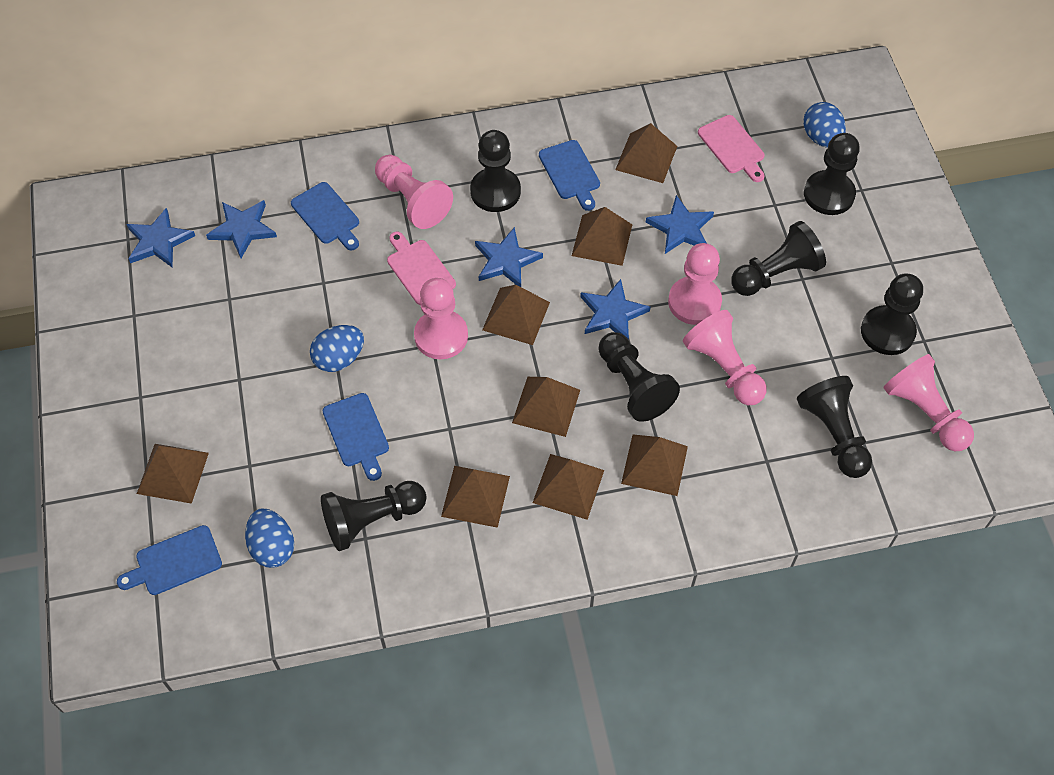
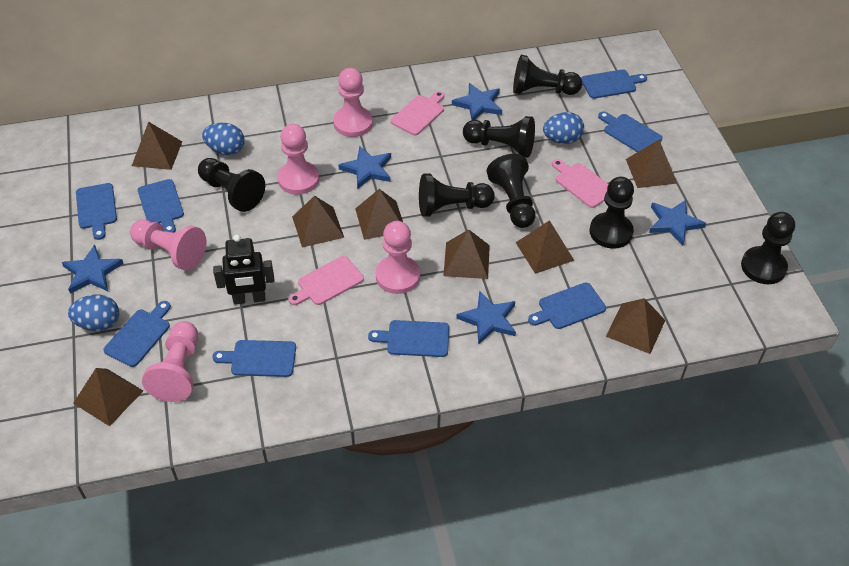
black robot: none = 0 -> [213,235,275,305] = 1
blue cutting board: [117,525,222,595] [291,182,359,250] [323,393,389,481] [539,140,600,211] = 4 -> [76,183,117,240] [103,301,171,367] [138,179,184,232] [212,340,296,377] [368,320,449,357] [528,282,606,329] [581,69,647,99] [598,111,662,152] = 8
pink cutting board: [387,232,456,305] [698,115,765,182] = 2 -> [288,256,364,305] [391,91,444,136] [552,159,608,208] = 3

